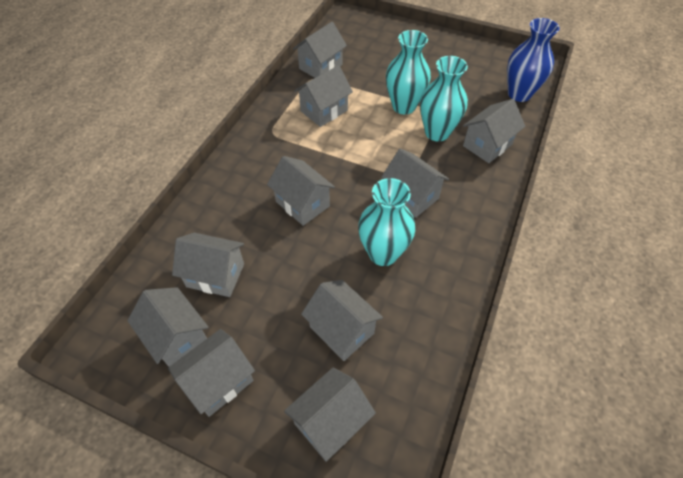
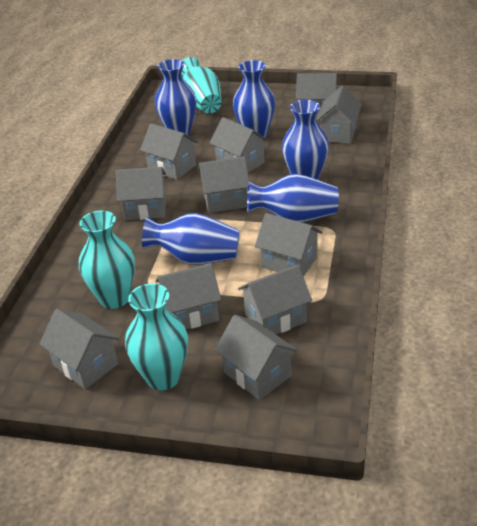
blue vase: [507,18,560,102] = 1 -> [142,213,240,265] [155,59,197,136] [233,60,275,138] [247,174,339,223] [282,100,329,180] = 5
grey house: [128,287,208,367] [168,329,255,417] [172,233,244,297] [267,156,335,226] [284,367,376,462] [293,22,347,78] [294,65,353,127] [301,280,383,361] [382,149,449,218] [463,99,525,163] = 10 -> [39,309,119,389] [115,167,166,220] [140,123,198,180] [155,263,221,329] [198,157,249,213] [210,117,268,173] [215,315,298,400] [238,265,312,334] [255,213,322,277] [296,73,337,118] [316,86,362,144] = 11

